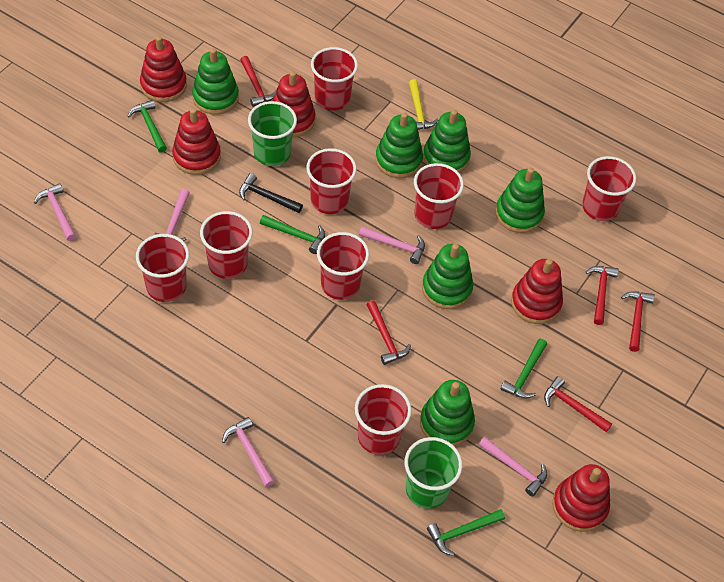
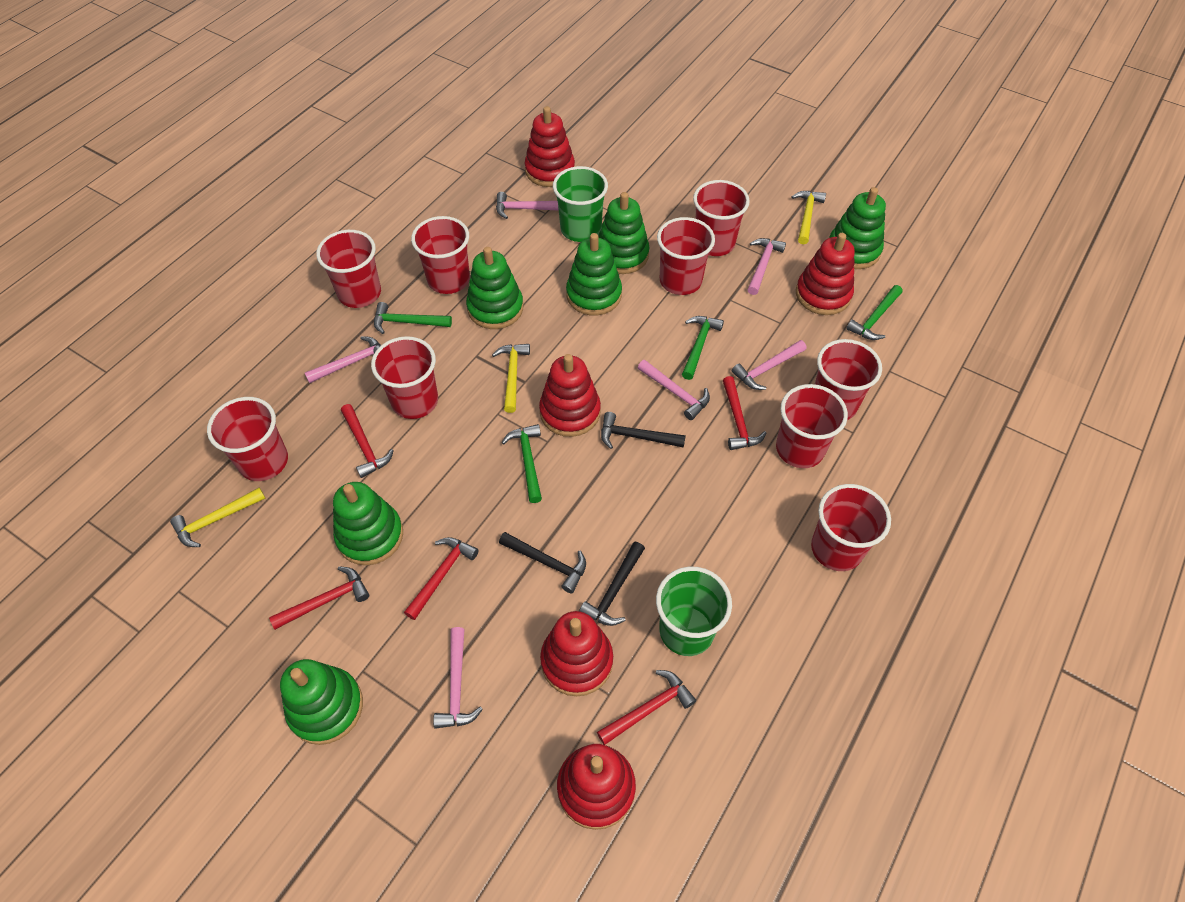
black hammer: [239,173,303,213] = 1 -> [499,532,586,594] [579,542,645,626] [601,412,686,449] = 3
pink hammer: [34,183,76,241] [154,189,190,241] [222,417,275,487] [359,226,425,264] [479,437,547,497] = 5 -> [305,336,381,383] [433,627,483,729] [496,192,559,219] [638,360,710,420] [732,340,806,390] [747,238,786,295] = 6
red cup: [136,234,189,302] [200,211,253,279] [306,148,357,214] [311,47,358,111] [317,232,369,300] [355,384,412,455] [414,163,464,229] [582,156,636,221] = 8 -> [207,397,288,481] [316,230,381,308] [371,336,438,419] [411,216,470,294] [657,217,715,295] [693,180,750,256] [776,384,848,468] [811,484,891,571] [815,339,882,420] = 9
yellow hammer: [409,79,438,130] = 1 -> [170,487,266,547] [492,344,530,413] [792,191,826,244] = 3

